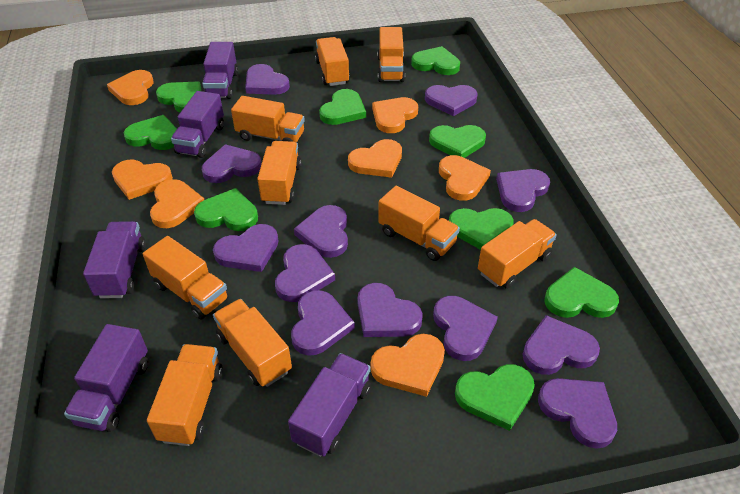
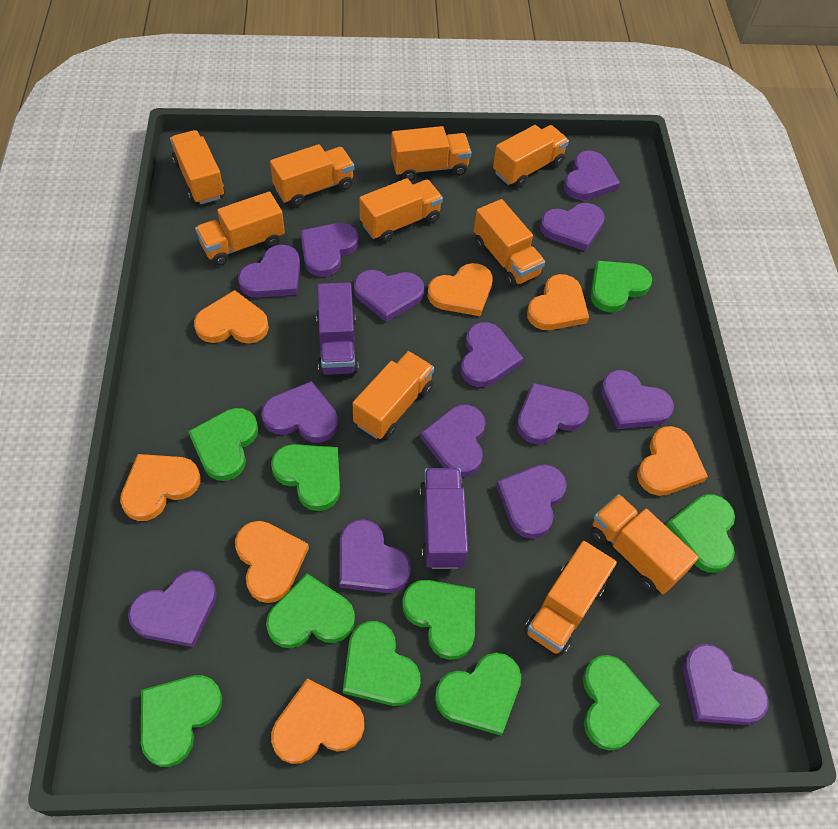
green heart: [124,115,177,150] [156,81,202,112] [194,188,258,231] [319,89,366,125] [411,46,460,75] [429,125,486,158] [449,208,514,250] [455,364,535,431] [545,267,619,318] = 9 -> [141,675,222,767] [188,408,258,481] [266,573,355,648] [271,444,340,511] [343,621,420,706] [402,580,475,660] [435,653,521,736] [583,655,660,751] [590,261,652,312] [665,494,735,573] = 10
orange truck: [143,236,229,319] [147,344,223,446] [213,299,292,387] [231,96,305,142] [257,141,301,205] [315,37,350,86] [377,27,405,82] [378,186,460,261] [478,219,557,289] = 9 -> [170,130,225,204] [195,192,285,266] [270,144,354,207] [353,351,434,439] [360,178,443,243] [391,126,471,181] [474,199,545,287] [493,125,569,188] [524,541,617,656] [590,494,699,594] = 10
purple heart: [202,144,261,183] [213,224,279,272] [245,64,290,95] [275,244,335,302] [291,290,355,356] [294,205,348,258] [357,283,423,337] [425,85,478,116] [433,296,498,361] [496,169,550,212] [522,315,600,375] [538,378,617,449] = 12 -> [128,570,217,647] [238,245,300,298] [261,381,338,443] [300,223,359,277] [339,519,411,593] [354,270,424,322] [420,404,486,477] [461,322,523,387] [496,464,567,539] [517,383,589,444] [540,203,605,251] [564,151,620,200] [601,370,674,429] [683,644,768,725] = 14
purple truck: [64,324,148,432] [83,221,146,299] [171,91,224,158] [202,42,238,99] [288,353,371,457] = 5 -> [316,282,359,375] [420,468,468,569] = 2

